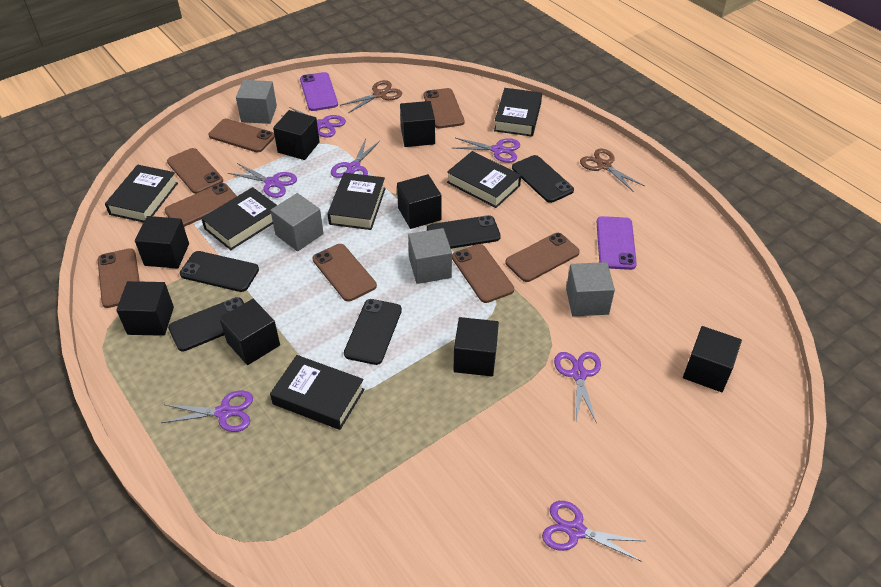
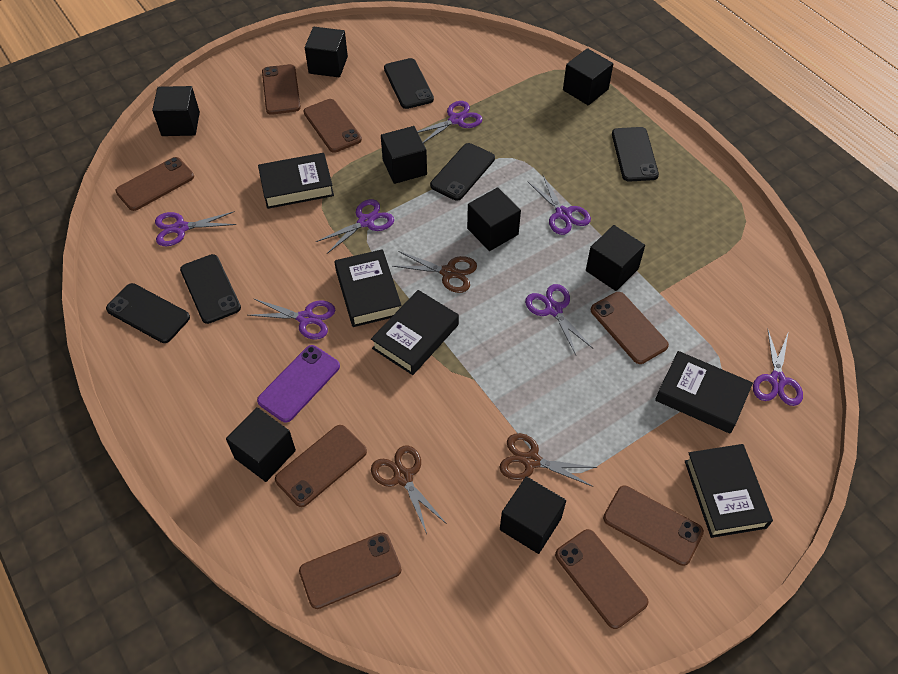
black book: [105,165,178,222] [201,187,277,250] [270,355,365,430] [327,173,386,230] [447,151,521,208] [494,88,542,136] = 6 -> [258,153,334,209] [335,249,401,327] [371,290,459,375] [655,351,753,434] [685,444,773,538] = 5
brown scissors: [340,80,402,113] [580,148,645,192] = 2 -> [371,445,447,534] [392,251,477,293] [499,433,598,487] = 3
grey cube: [236,80,277,124] [270,193,324,251] [408,228,452,284] [566,262,615,316] = 4 -> none = 0
purple phone: [300,72,338,111] [597,216,637,270] = 2 -> [257,345,340,423] = 1

